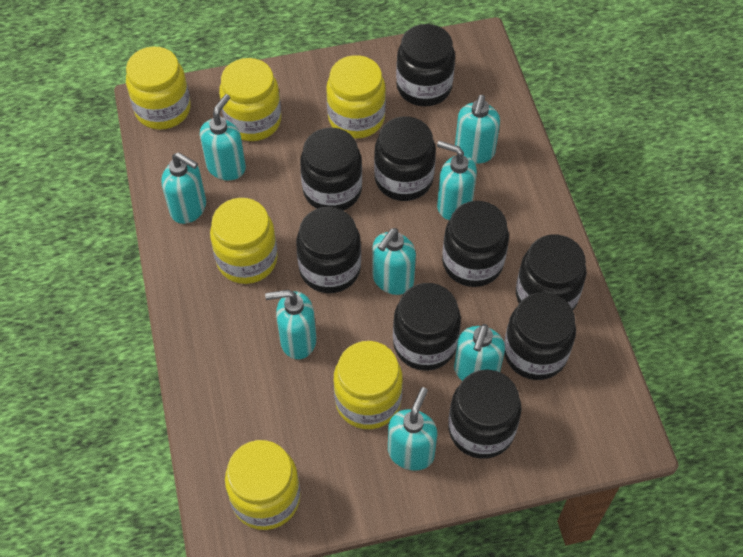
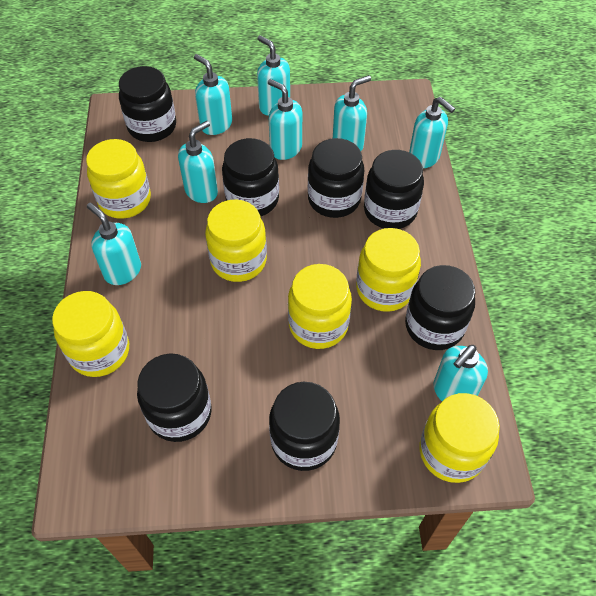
black jar: [296,207,361,293] [300,128,362,210] [374,117,436,201] [393,283,461,371] [396,24,455,106] [442,201,509,287] [448,370,522,459] [504,292,576,380] [516,235,586,310] = 9 -> [119,66,176,142] [137,353,212,442] [222,138,279,217] [269,382,340,471] [308,138,364,218] [364,150,424,229] [405,265,475,350] = 7

